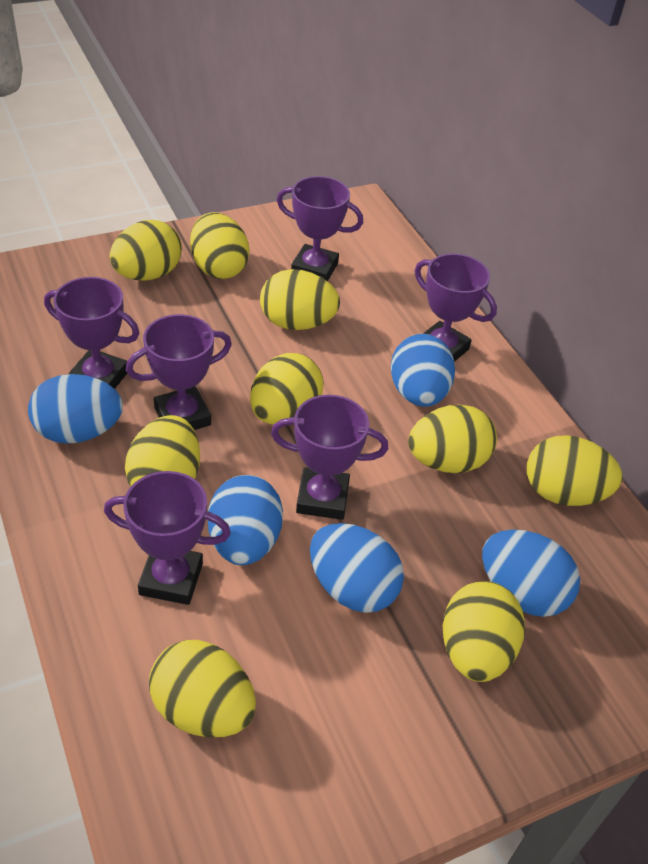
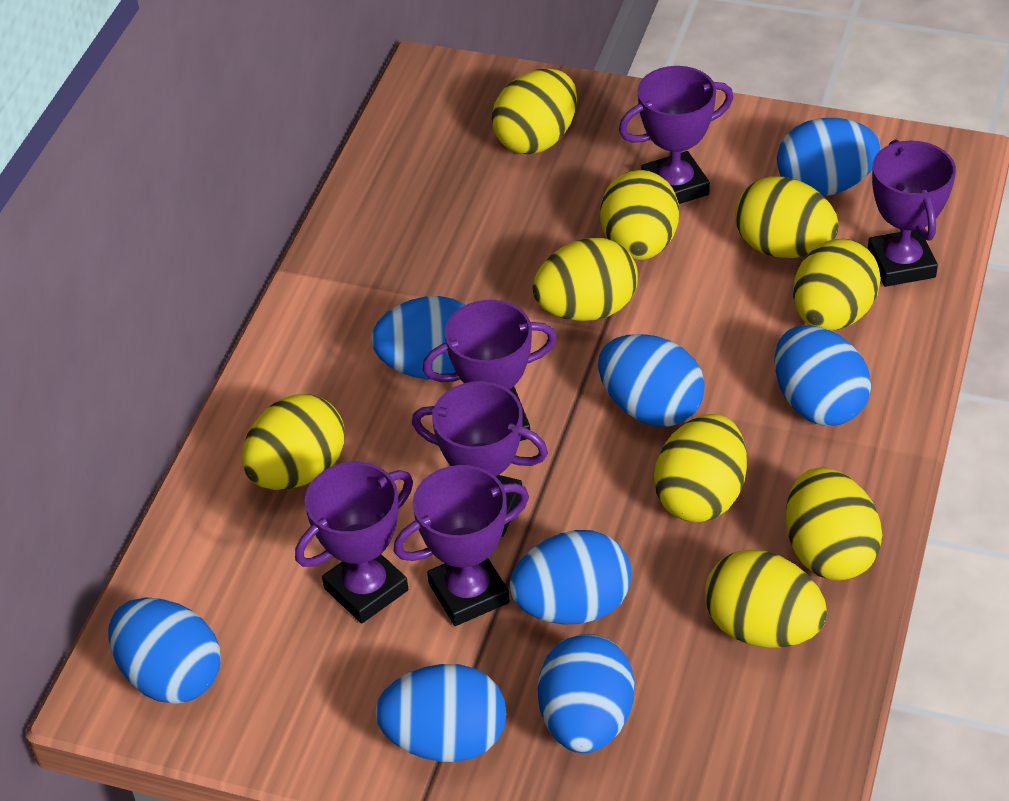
blue egg: [28,374,123,444] [208,475,283,565] [310,523,404,613] [391,334,455,407] [482,530,580,617] = 5 -> [109,598,220,704] [371,296,465,380] [375,664,506,762] [510,530,632,624] [538,634,634,753] [598,334,705,427] [774,325,871,426] [777,118,881,196] = 8

